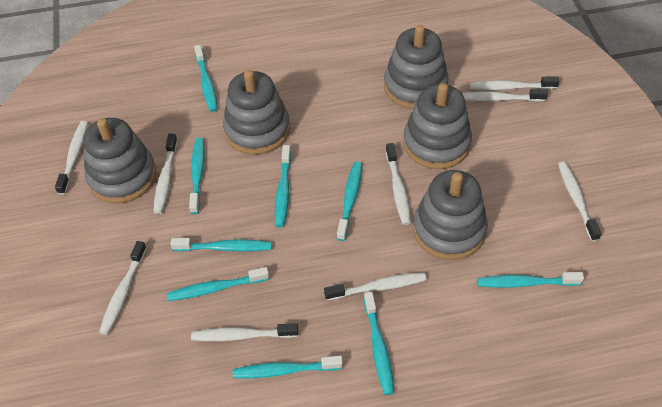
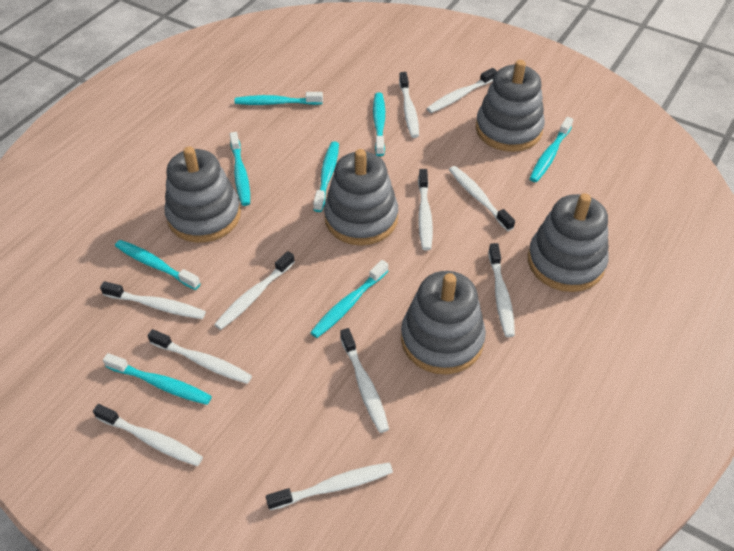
turquoise toothbrush: [167,267,269,301] [170,238,272,251] [189,138,205,214] [194,45,218,112] [233,356,343,378] [275,145,291,228] [337,161,362,241] [364,291,394,395] [477,272,584,288] = 9 -> [103,353,212,405] [115,240,201,290] [230,132,250,206] [235,92,323,105] [310,260,388,338] [313,141,339,212] [373,92,385,156] [530,117,573,182] = 8
white toothbrush: [55,121,88,195] [99,241,147,335] [153,134,177,214] [191,323,298,341] [324,272,427,301] [386,143,411,225] [462,89,548,102] [469,76,559,90] [558,161,602,242] = 9 -> [93,404,203,466] [100,281,206,319] [147,329,252,384] [214,251,295,330] [266,462,393,510] [340,328,389,433] [399,72,419,138] [418,169,433,250] [427,68,497,113] [449,166,515,231] [488,243,515,337] = 11

